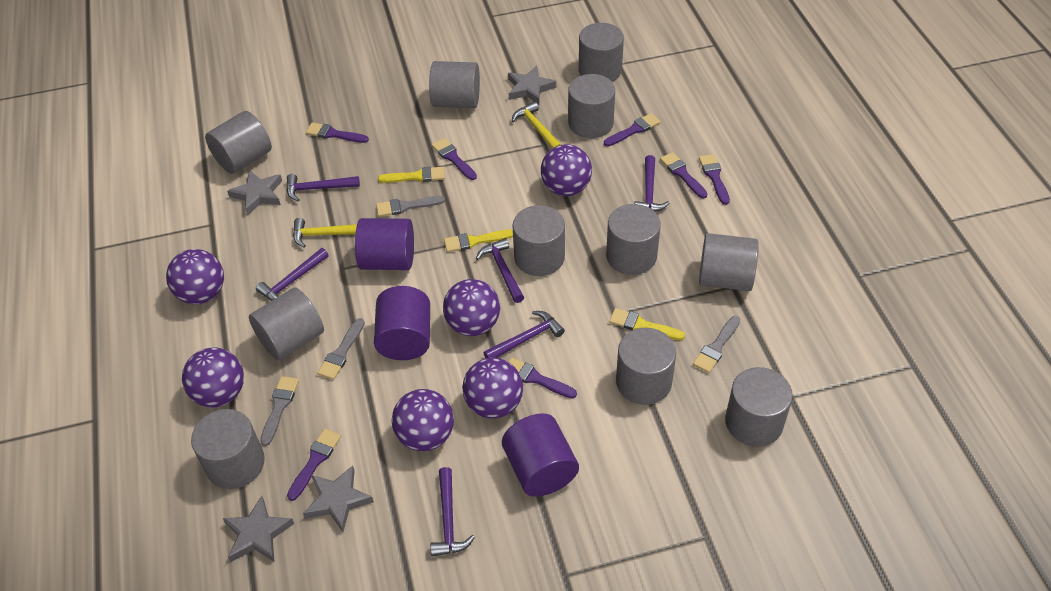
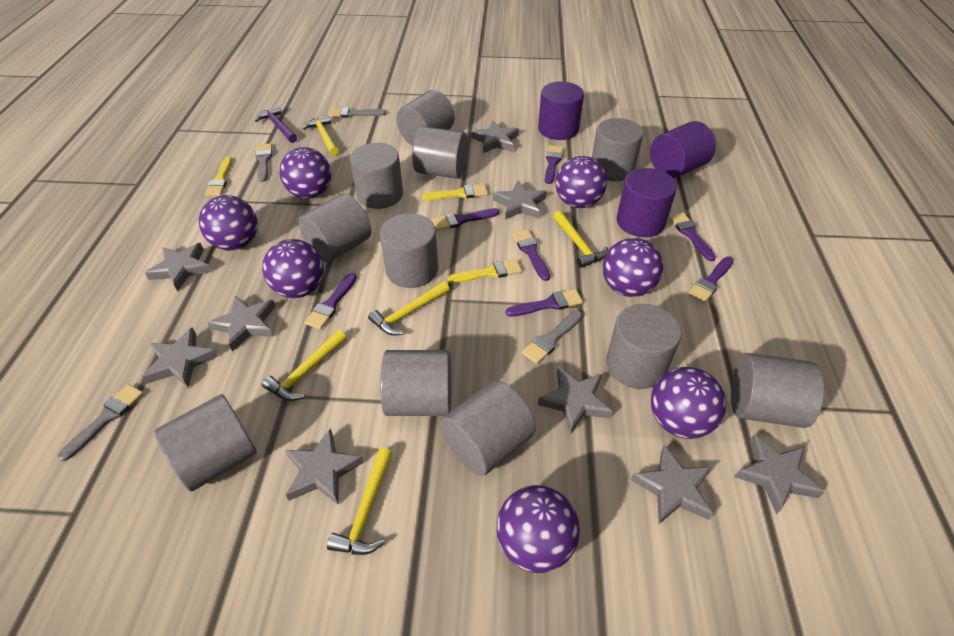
grey star: [223,496,294,562] [227,170,282,215] [303,465,374,532] [508,66,556,105] = 4 -> [142,328,218,388] [145,243,212,291] [207,296,275,352] [285,428,364,504] [471,120,519,153] [493,181,547,220] [537,367,613,434] [631,445,713,524] [734,435,824,515] = 9
purple ball: [166,249,224,304] [182,347,244,407] [392,389,454,451] [443,279,500,336] [462,358,523,419] [541,144,592,196] = 6 -> [199,195,258,250] [262,239,324,298] [279,147,331,199] [497,485,580,573] [555,156,607,208] [603,238,663,297] [651,367,726,439] = 7
purple hammer: [256,248,329,301] [287,174,360,201] [430,467,475,557] [476,238,524,303] [484,311,565,358] [634,155,670,212] = 6 -> [255,105,297,143] = 1
yellow hammer: [293,218,357,248] [512,102,562,149] = 2 -> [262,330,347,401] [303,115,339,156] [327,448,393,555] [368,281,450,336] [553,211,608,268] = 5

